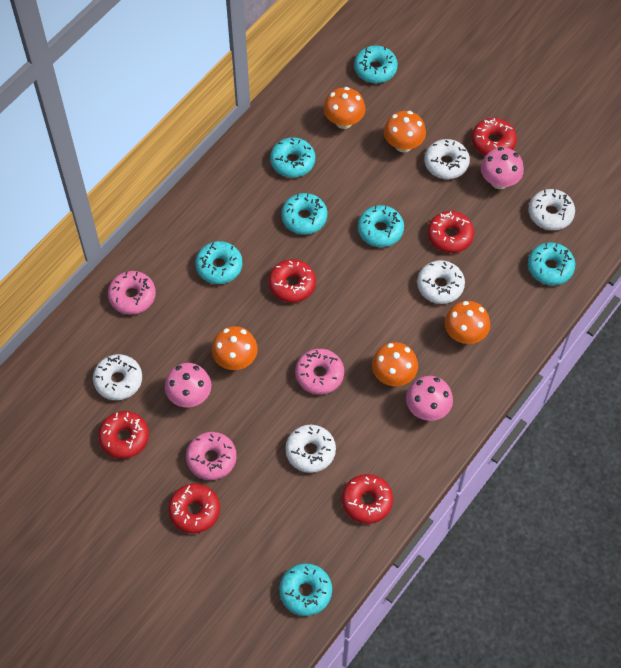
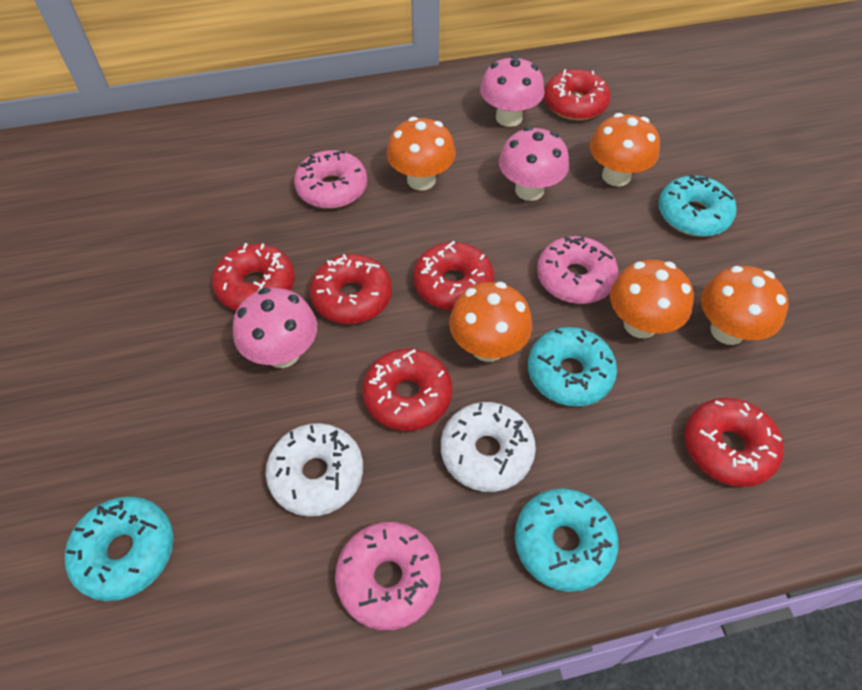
turquoise donut: [195,241,243,284] [270,137,315,178] [279,563,332,616] [281,193,327,235] [354,45,398,83] [358,205,404,247] [528,242,575,285] = 7 -> [65,497,174,601] [515,489,618,592] [528,327,617,407] [658,174,737,237] = 4
white donut: [93,354,142,400] [285,425,336,473] [417,260,465,304] [424,139,470,179] [529,189,575,230] = 5 -> [265,423,363,516] [441,402,536,492] = 2

